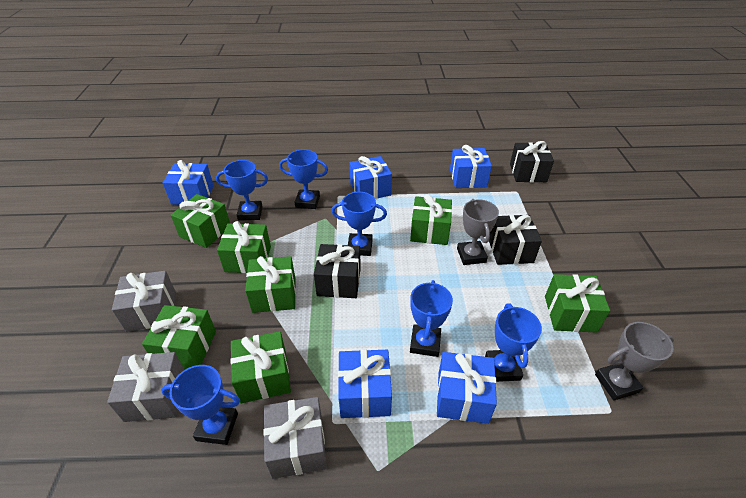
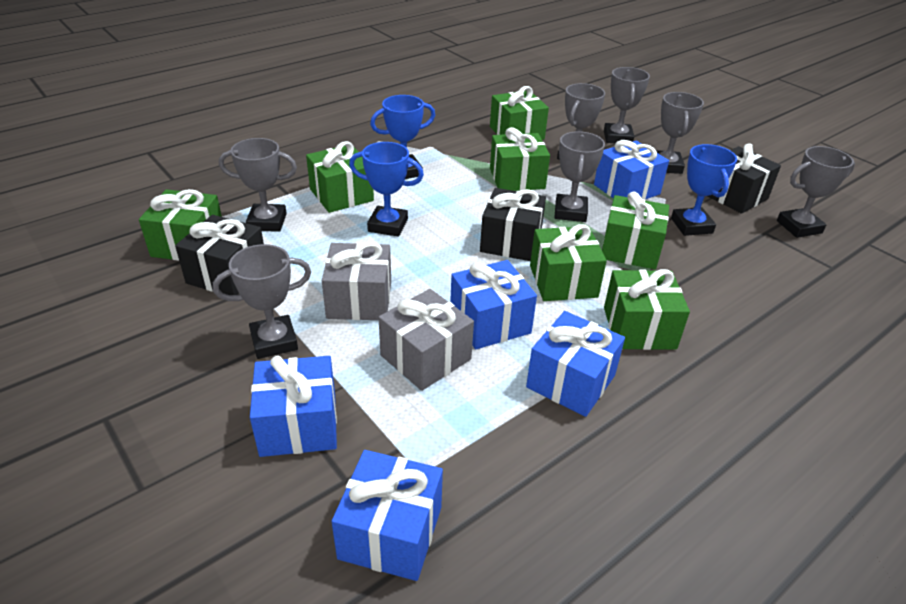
blue trophy: [161,365,240,445] [216,160,268,221] [279,149,328,209] [331,192,387,256] [410,280,453,357] [485,303,542,382] = 6 -> [349,142,424,237] [370,95,435,179] [671,144,737,236] = 3
grey gift: [107,352,184,422] [112,271,176,332] [263,397,327,479] = 3 -> [322,242,391,320] [379,289,474,391] = 2
grey trophy: [457,199,499,265] [595,322,674,401] = 2 -> [213,244,311,359] [219,138,297,232] [555,131,605,222] [557,83,605,160] [604,67,650,143] [656,92,704,174] [777,146,855,238] = 7

